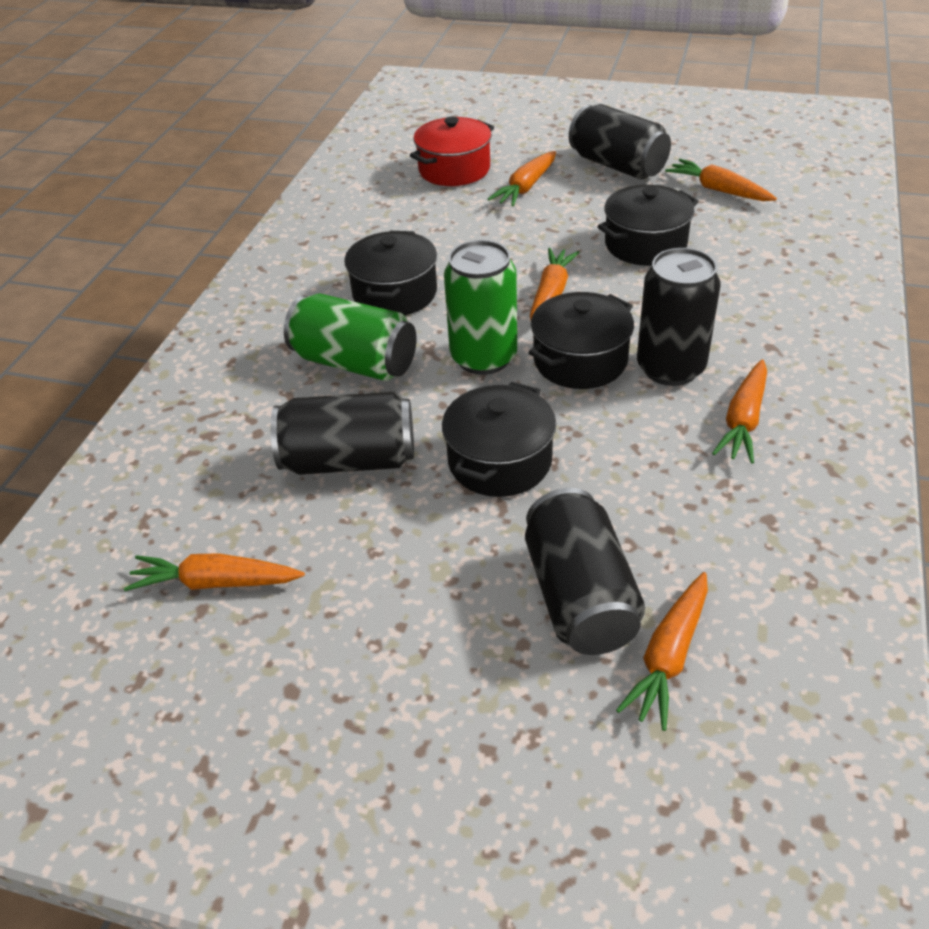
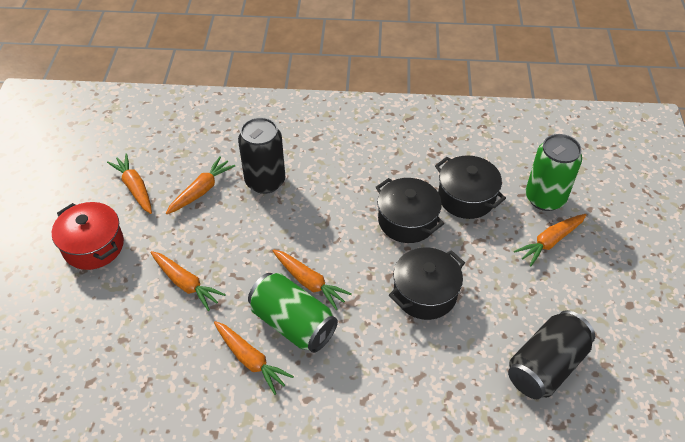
black can: [270,391,414,475] [525,488,645,655] [569,104,671,179] [637,248,721,386] = 4 -> [238,117,285,194] [508,310,595,399] = 2
black pot: [344,231,437,315] [442,382,556,497] [529,292,634,389] [597,185,699,266] = 4 -> [376,178,444,243] [389,248,465,320] [435,155,506,219] = 3

